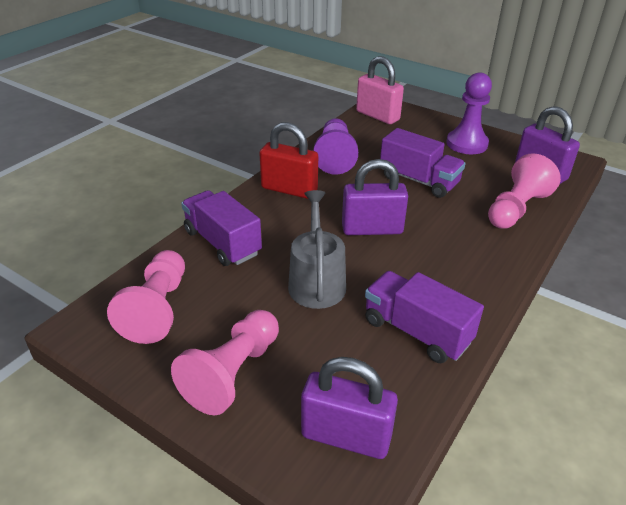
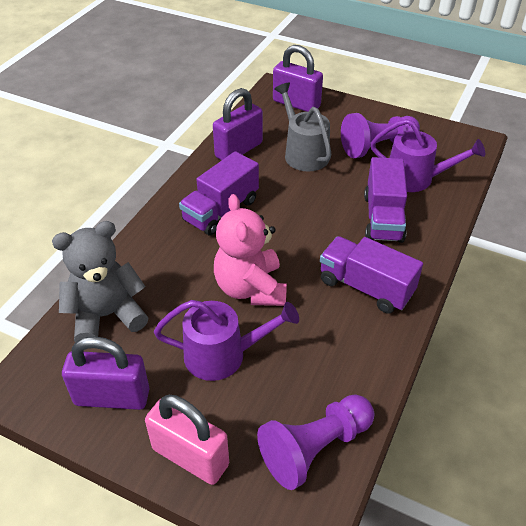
grey teddy bear: none = 0 -> [52,221,149,343] = 1
pink pawn: [107,250,185,344] [171,310,279,415] [488,153,561,229] = 3 -> none = 0
pink teddy bear: none = 0 -> [214,194,287,306] = 1
purple watering can: none = 0 -> [154,300,299,381] [371,119,485,192] = 2
red padlock: [259,122,318,199] = 1 -> none = 0

